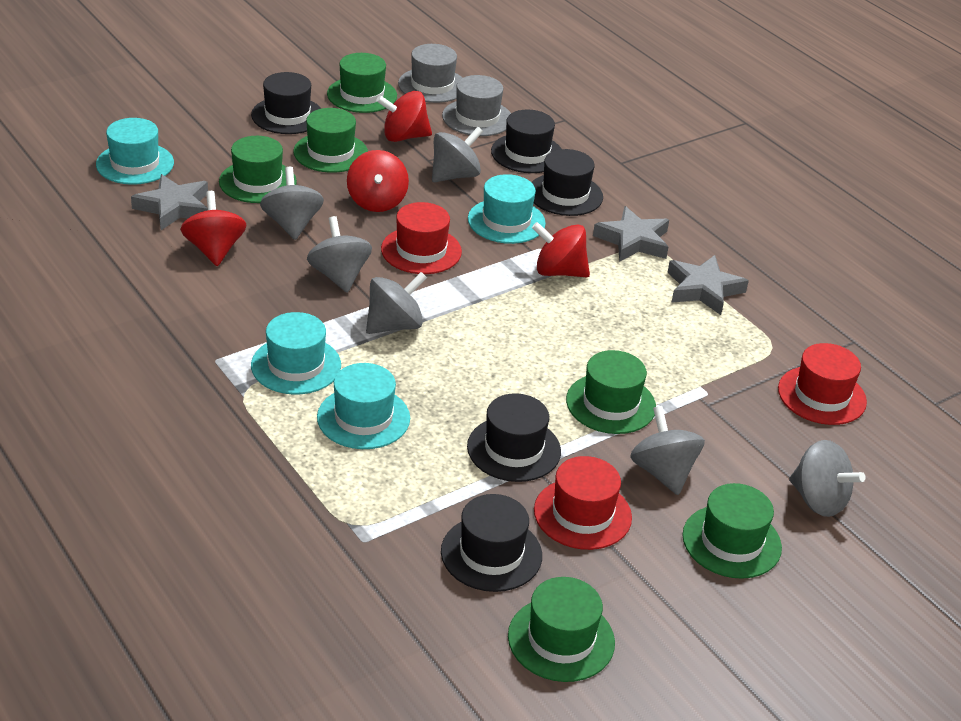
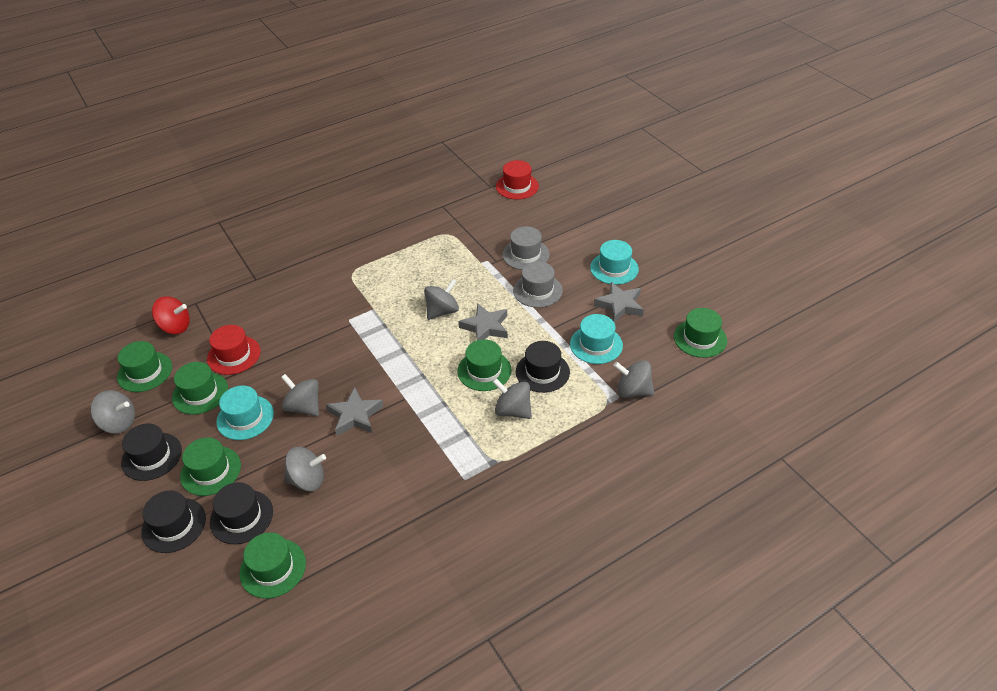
black hat: [251,72,321,134] [441,494,542,592] [467,393,561,482] [491,109,562,173] [531,149,603,216] = 5 -> [121,423,182,481] [141,491,206,553] [210,482,273,544] [516,341,570,393] = 4
red hat: [381,202,462,274] [534,456,632,550] [778,343,867,425] = 3 -> [207,325,261,375] [496,160,539,200] = 2
red spinning top: [180,191,246,266] [347,150,409,212] [376,91,432,142] [532,222,590,277] = 4 -> [152,296,190,334] = 1
turquoise hat: [96,118,174,185] [251,312,341,395] [317,363,410,449] [468,174,546,244] = 4 -> [216,386,274,440] [570,314,623,364] [590,240,639,285] = 3

